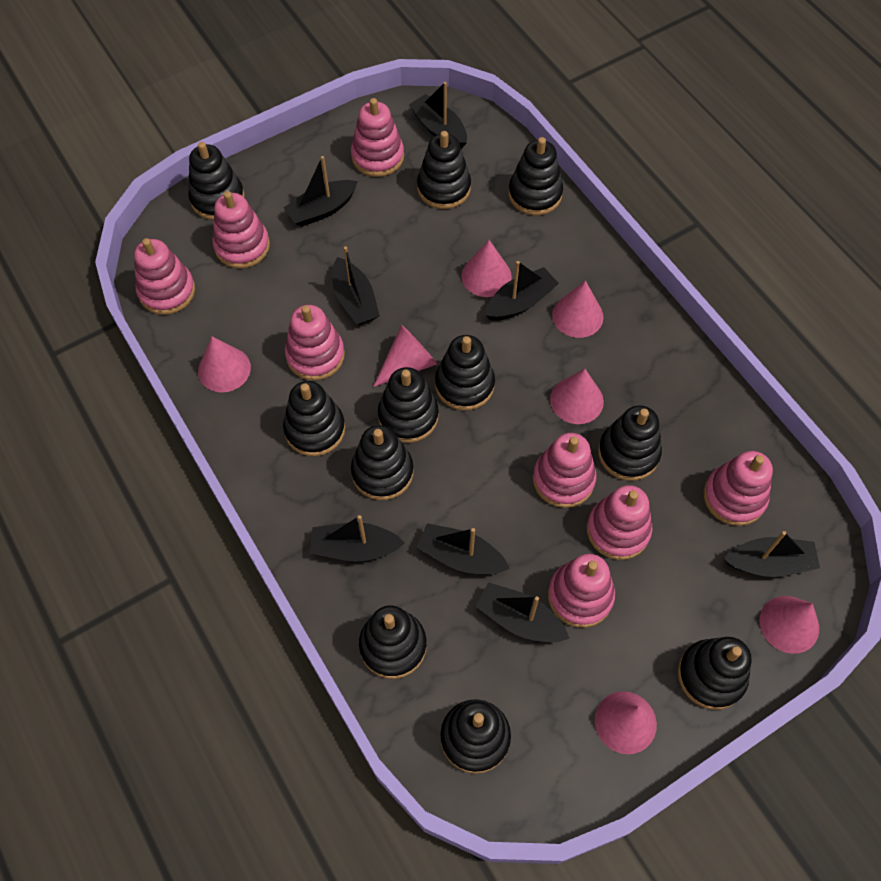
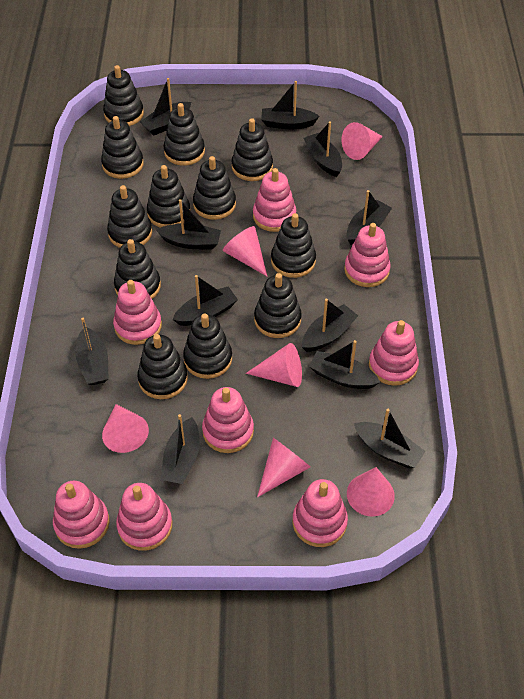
black boat: [283,156,358,227] [310,515,405,562] [332,246,380,325] [409,82,467,149] [416,523,510,574] [475,582,569,642] [485,261,559,321] [724,531,820,577] = 8 -> [75,318,108,385] [140,78,191,136] [157,199,221,250] [161,414,200,484] [172,275,238,326] [261,81,319,129] [302,299,358,352] [304,121,342,177] [309,340,380,389] [347,190,392,245] [354,409,425,468] = 11
black stacking toy: [188,142,244,220] [283,381,345,456] [351,425,413,500] [359,605,427,679] [378,367,439,443] [417,131,471,209] [435,335,495,410] [440,699,511,774] [508,137,563,215] [598,405,662,481] [678,637,752,710] = 11 -> [101,116,144,179] [103,65,144,126] [107,185,152,248] [114,239,161,299] [137,334,188,399] [147,165,191,228] [163,103,205,166] [183,313,232,379] [193,156,236,220] [232,118,273,181] [254,273,302,338] [271,213,316,278] = 12
pink cone: [198,336,251,393] [373,325,437,387] [462,240,512,297] [550,369,604,424] [552,281,603,338] [595,691,657,754] [760,596,819,654] = 7 -> [102,404,149,453] [223,226,267,276] [246,343,302,387] [257,438,310,497] [342,122,383,160] [347,467,395,517] = 6

